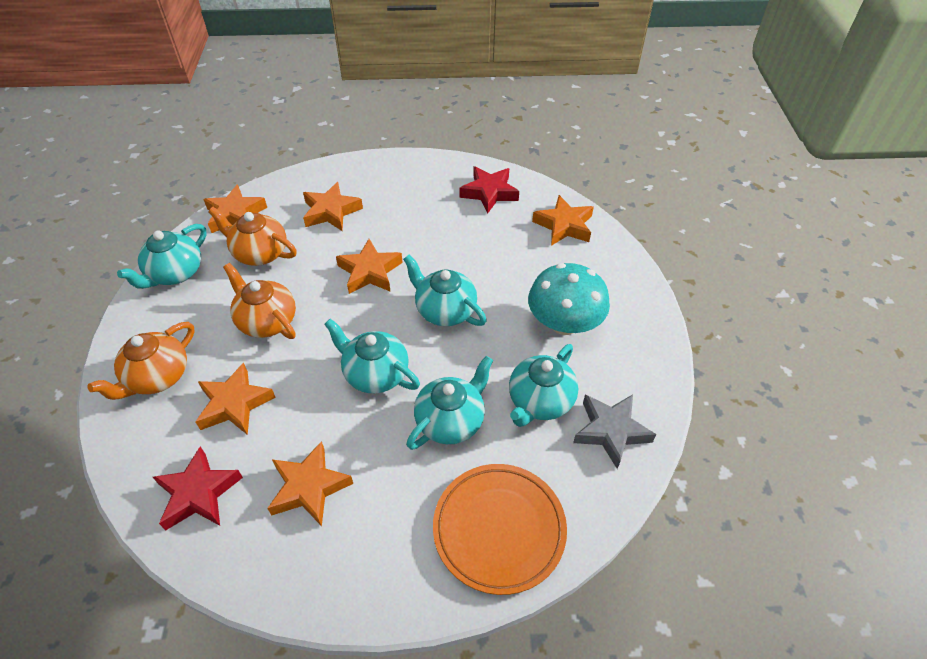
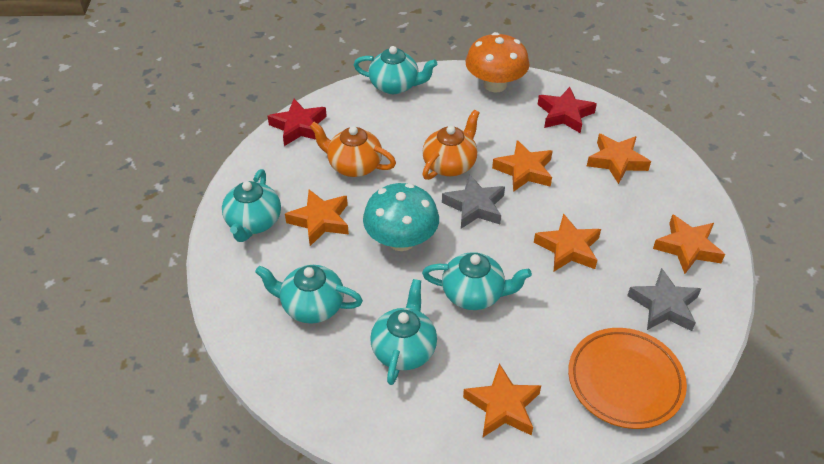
grey star: [573,394,656,469] = 1 -> [442,174,505,229] [627,268,701,331] = 2
orange mushroom: none = 0 -> [466,32,530,92] = 1
orange teapot: [88,322,195,400] [208,207,297,266] [223,263,296,339] = 3 -> [310,122,396,177] [422,110,480,180] = 2

